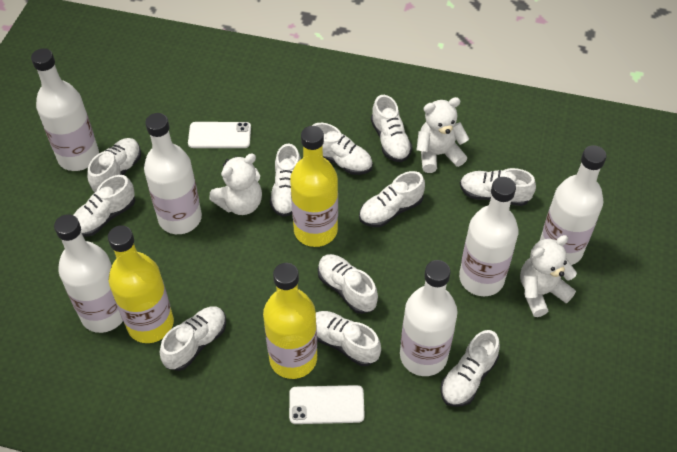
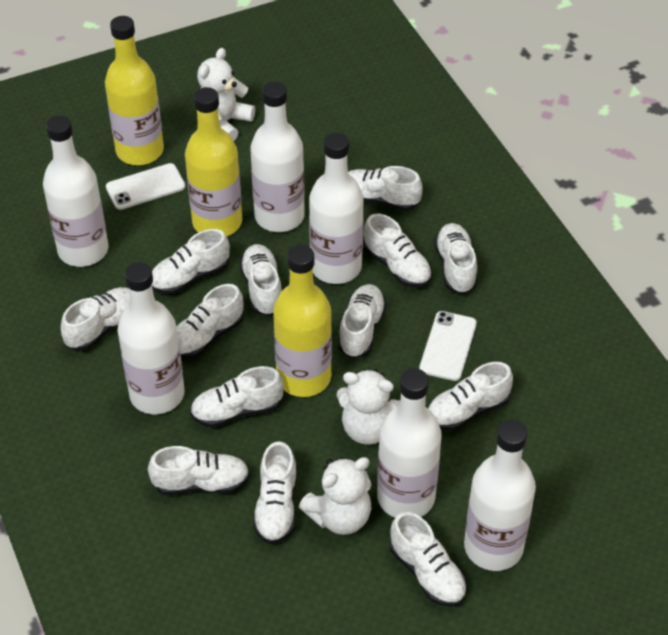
white shoe: [73,175,135,237] [88,138,141,192] [160,306,226,371] [270,143,301,217] [312,123,373,175] [316,311,381,366] [318,254,378,314] [359,171,425,227] [371,95,412,162] [440,330,500,407] [460,168,536,206] = 11 -> [61,287,130,351] [148,446,250,495] [152,229,230,294] [176,284,244,359] [190,366,284,427] [239,244,282,316] [253,441,297,544] [338,284,386,358] [348,166,423,211] [364,214,432,288] [390,512,467,607] [428,362,513,431] [434,223,478,294] = 13

